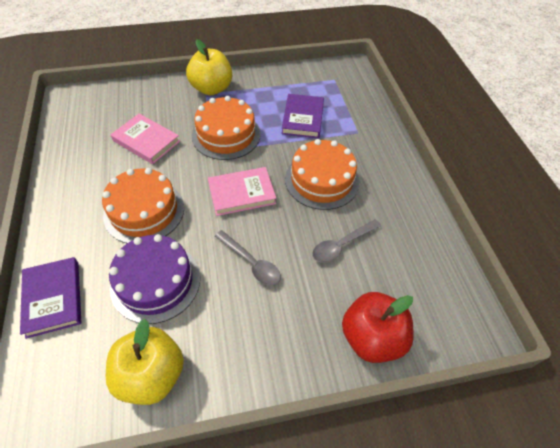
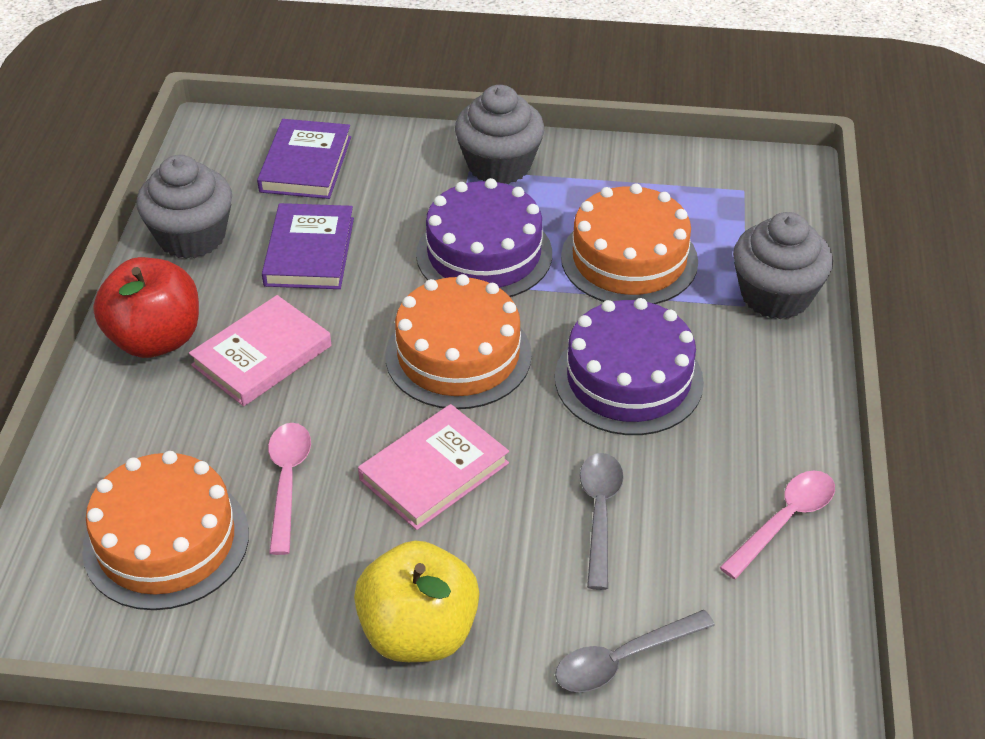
grey cupcake: none = 0 -> [136,155,232,259] [455,85,545,184] [733,212,833,319] = 3
pink spoon: none = 0 -> [268,423,311,555] [719,471,835,579] = 2
purple cake: [109,234,200,324] = 1 -> [416,178,552,297] [555,298,704,435] = 2
yellow apple: [106,319,184,405] [186,39,232,95] = 2 -> [354,540,479,662] = 1

